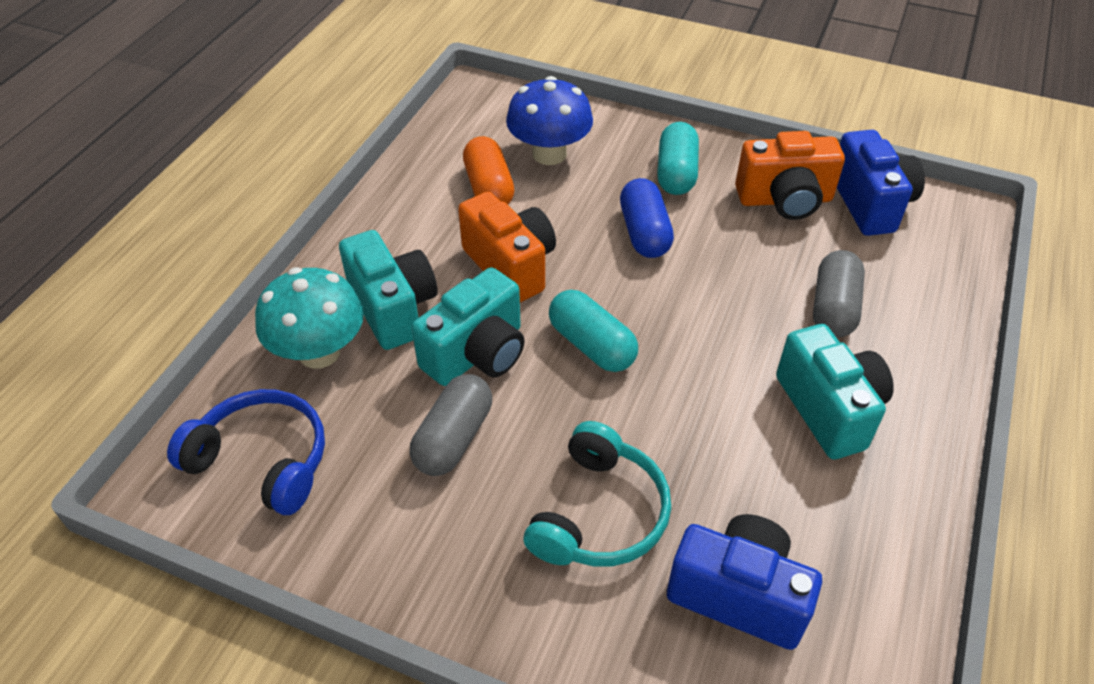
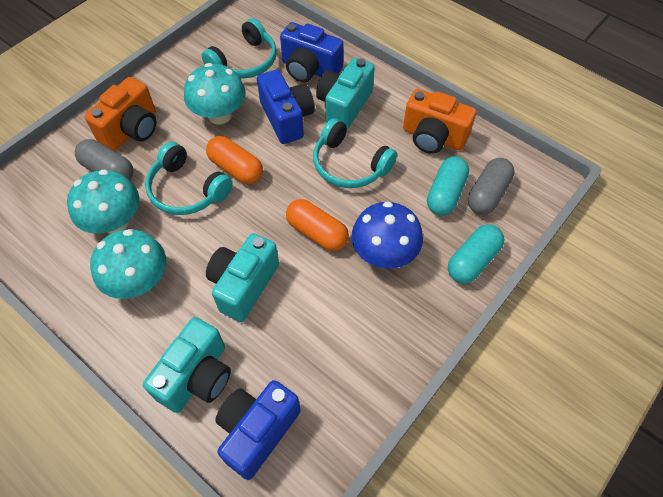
blue camera: [667,514,822,650] [837,130,925,236] = 2 -> [215,380,301,480] [257,70,315,144] [280,22,344,82] = 3
blue capsule: [620,178,674,258] = 1 -> none = 0
blue headphones: [167,389,325,515] = 1 -> none = 0
orange capsule: [463,136,514,205] = 1 -> [206,136,263,184] [286,199,349,251] = 2
turquoise headphones: [523,421,671,566] = 1 -> [145,142,233,215] [201,18,277,79] [313,118,397,188] = 3
turquoise mushroom: [255,267,364,369] = 1 -> [67,169,139,234] [90,229,166,299] [184,63,246,125] = 3

